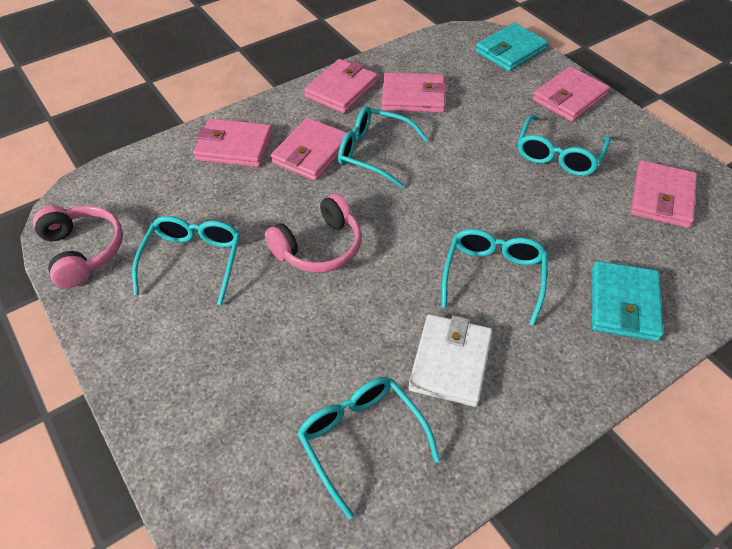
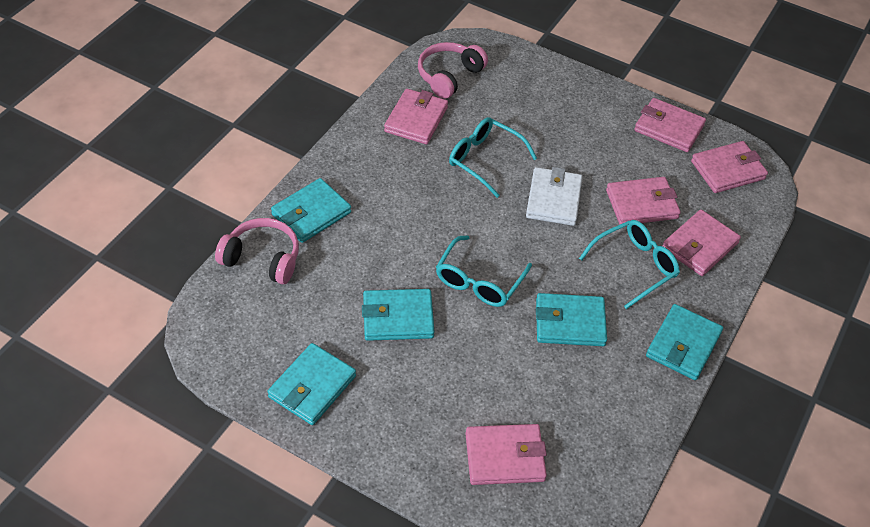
turquoise glasses: [132,216,240,305] [297,377,440,519] [338,106,428,188] [441,229,548,326] [518,115,611,176] = 5 -> [436,235,532,307] [449,117,537,198] [579,220,680,309] = 3
turquoise wallet: [476,23,548,71] [592,261,664,341] = 2 -> [267,343,356,425] [271,178,351,243] [362,289,434,341] [536,293,607,346] [646,304,723,380] = 5

